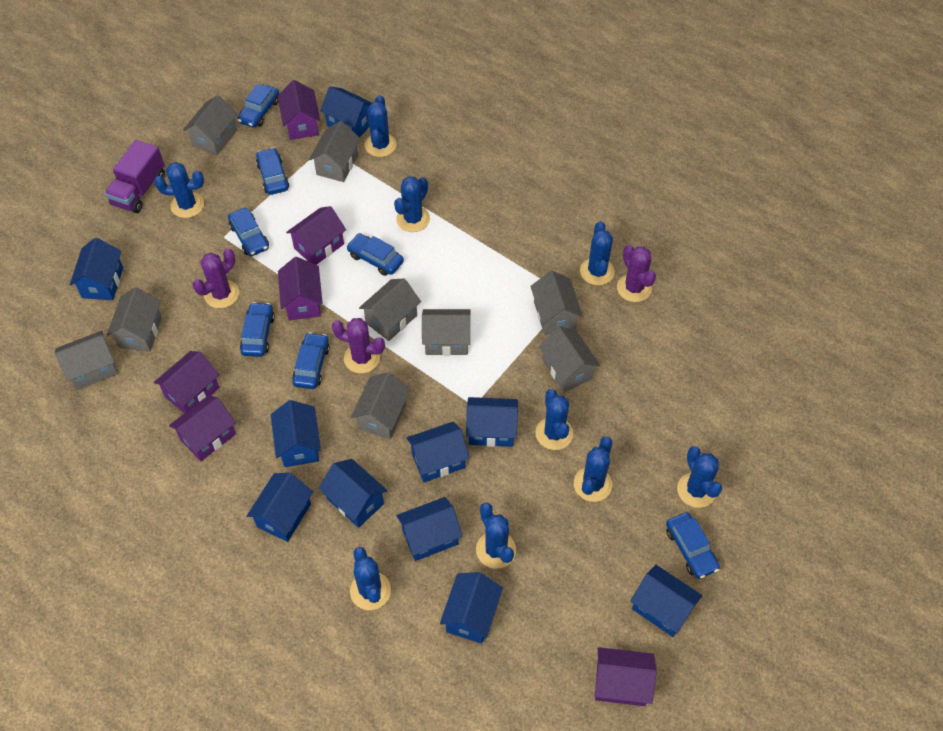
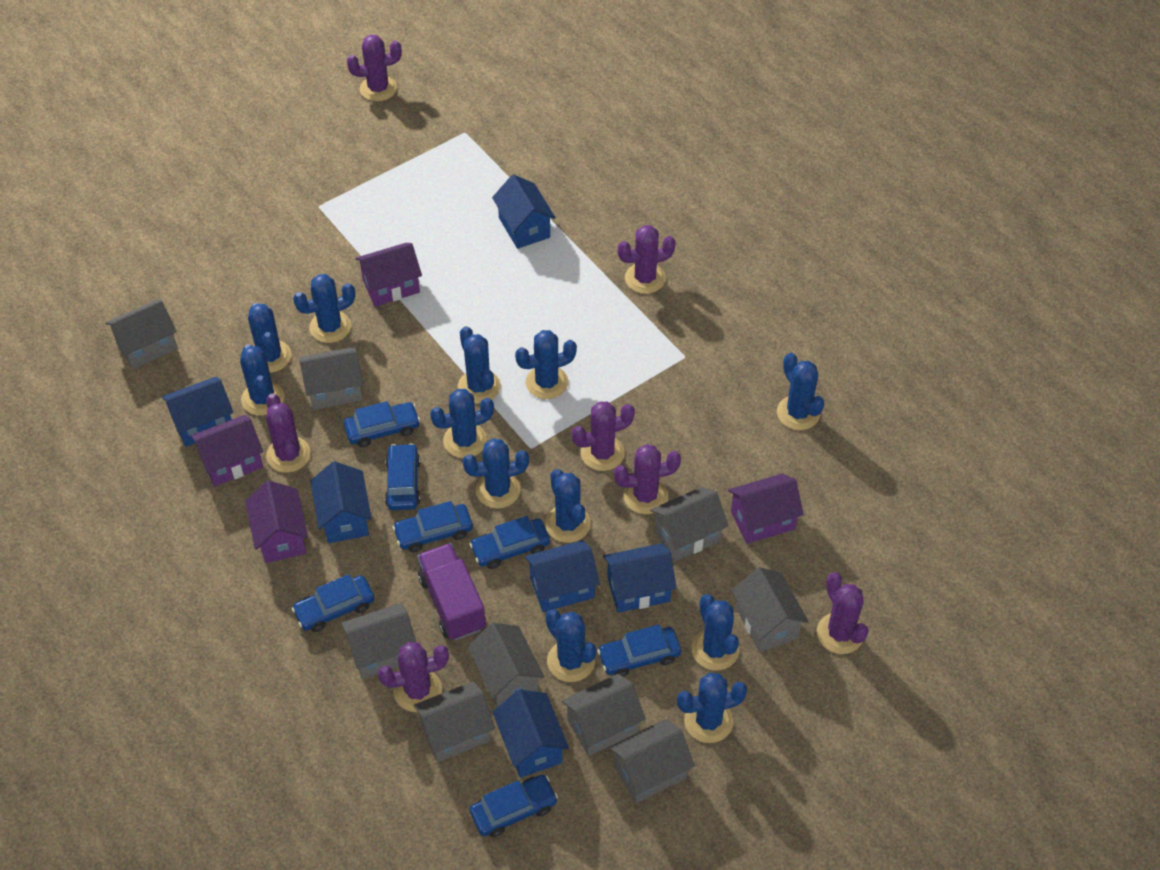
blue cactus: [154,162,204,218] [350,547,391,610] [365,95,397,157] [394,176,430,232] [476,503,516,569] [535,389,573,450] [574,436,612,502] [580,221,615,285] [677,446,722,508] = 9 -> [240,344,285,415] [248,303,291,373] [293,274,355,343] [430,389,494,458] [458,326,501,404] [463,439,529,508] [515,330,577,399] [545,469,591,543] [546,609,596,682] [677,673,747,743] [692,594,739,670] [777,353,824,430] = 12
blue house: [70,238,123,300] [247,473,313,542] [271,400,321,467] [319,459,387,528] [320,86,372,137] [396,497,463,561] [407,422,470,482] [440,572,503,644] [466,397,518,447] [630,565,702,637] = 10 -> [162,377,233,447] [311,461,372,543] [492,174,556,249] [493,689,569,778] [525,540,600,612] [603,543,676,613] = 6
purple cactus: [193,248,239,309] [332,318,385,373] [617,245,656,302] = 3 -> [266,394,311,473] [347,35,402,101] [378,642,449,712] [572,401,635,471] [614,444,681,514] [618,225,676,294] [817,572,869,654] = 7
purple house: [154,351,220,413] [169,395,236,461] [278,80,320,140] [278,257,323,320] [286,206,346,265] [595,647,657,706] = 6 -> [190,415,263,487] [245,480,308,563] [356,243,422,306] [728,473,804,544] = 4

